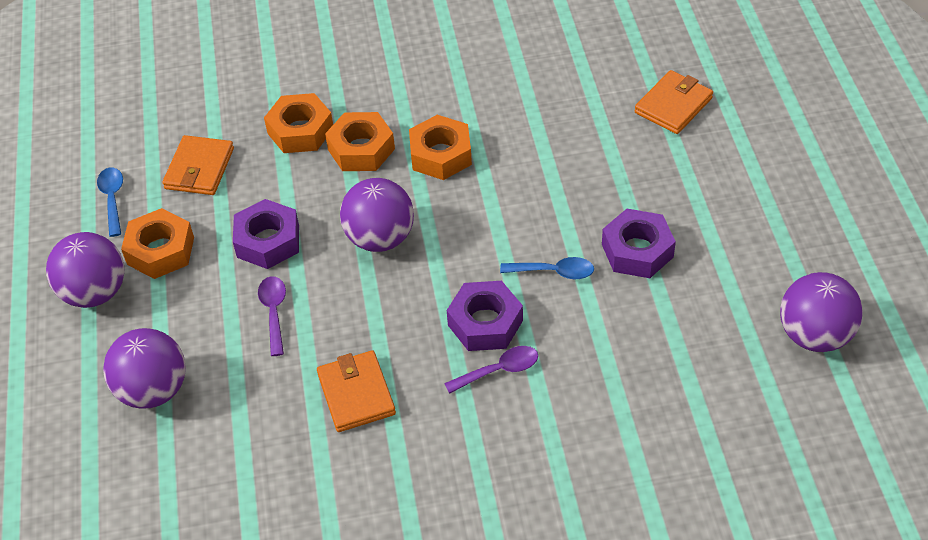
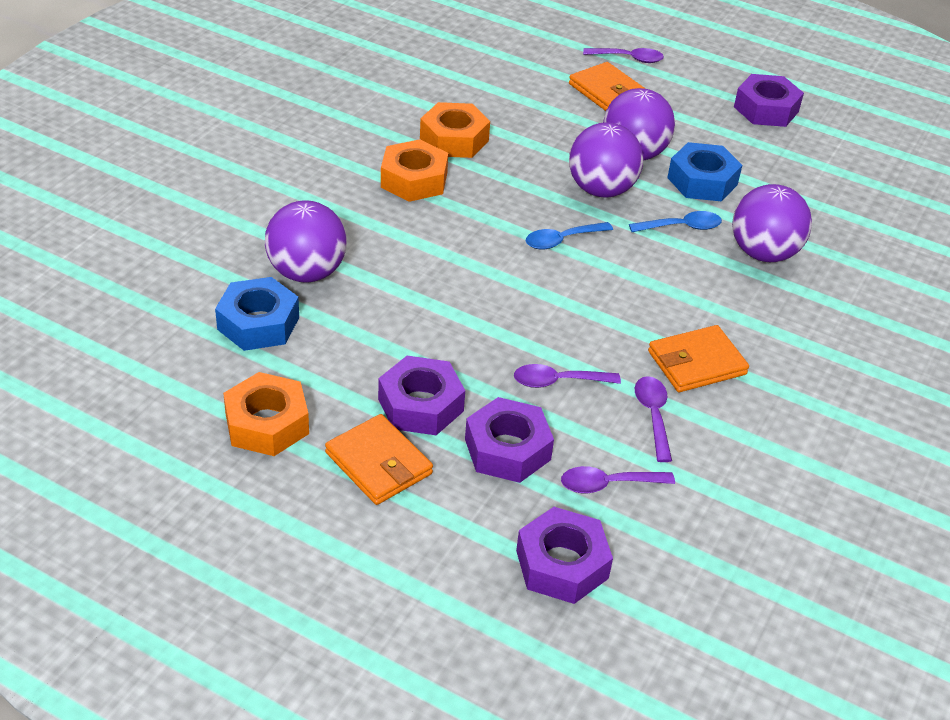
blue nut: none = 0 -> [215,277,299,351] [667,142,742,201] = 2
orange nut: [121,208,194,279] [264,93,333,153] [325,112,395,171] [409,115,472,180] = 4 -> [223,372,309,456] [381,139,448,202] [420,102,490,158] = 3
purple nut: [233,199,299,269] [447,281,523,351] [602,209,676,278] = 3 -> [378,356,465,435] [465,397,554,483] [516,507,613,604] [734,74,804,127] = 4
purple spoon: [258,276,286,356] [444,346,538,394] = 2 -> [514,364,621,388] [561,466,675,494] [583,48,664,63] [635,376,672,462] = 4

